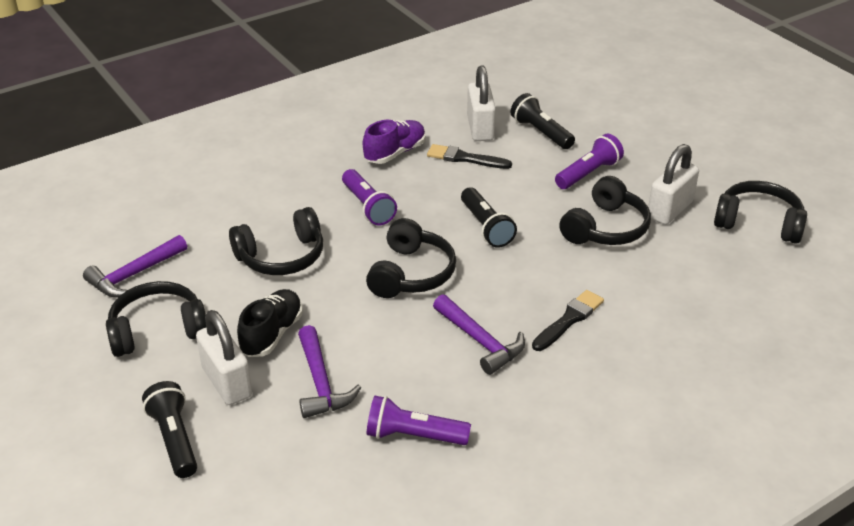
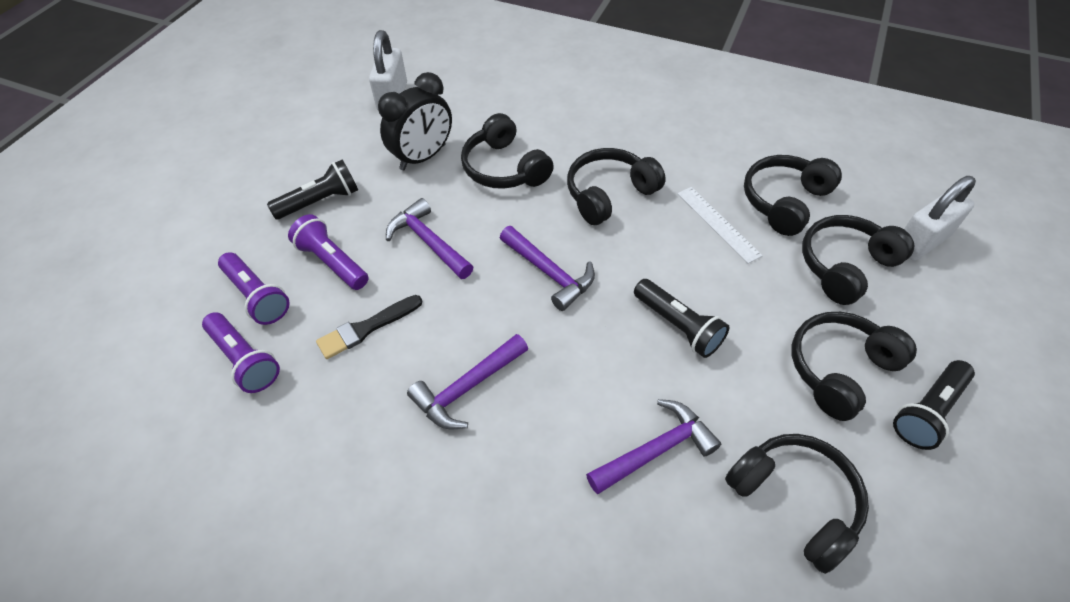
black brush: [427,144,512,169] [532,290,604,351] = 2 -> [316,295,422,359] = 1
black clock: none = 0 -> [378,72,452,170] = 1
black headphones: [106,281,206,357] [229,207,323,275] [366,218,456,298] [559,176,651,245] [714,181,807,244] = 5 -> [461,113,554,189] [567,148,666,225] [725,434,869,574] [744,155,842,236] [792,312,917,421] [802,215,915,305] = 6
black shoe: [237,289,303,357] = 1 -> none = 0
purple hammer: [83,235,187,297] [298,325,361,418] [433,294,525,375] = 3 -> [386,198,473,279] [407,334,528,429] [500,226,595,311] [586,399,721,494] = 4
purple shoe: [363,120,425,164] = 1 -> none = 0
white padlock: [196,310,252,405] [467,65,496,141] [648,144,699,225] = 3 -> [369,30,407,111] [904,176,976,261] = 2
white ruler: none = 0 -> [677,187,763,264] = 1

